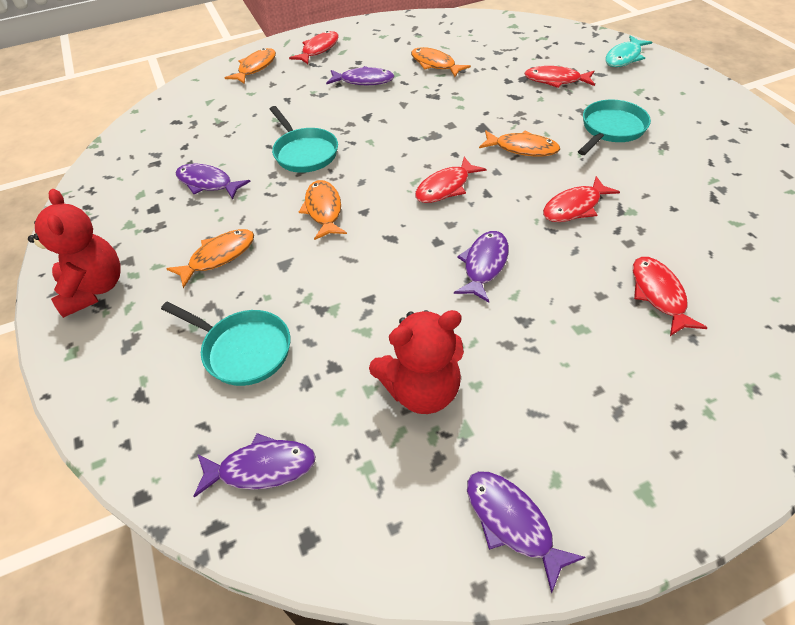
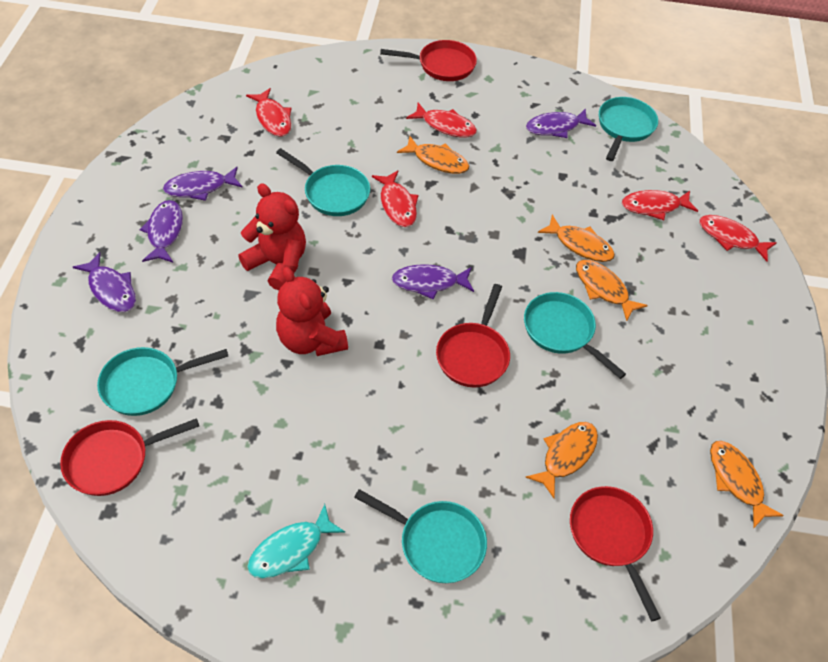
red pan: none = 0 -> [60,418,199,496] [380,40,477,81] [436,284,510,387] [570,486,661,621] = 4
turquoise pan: [161,302,290,386] [270,106,338,173] [578,100,651,155] = 3 -> [97,347,228,416] [276,148,370,216] [354,489,487,583] [524,292,626,379] [599,97,658,161] = 5

